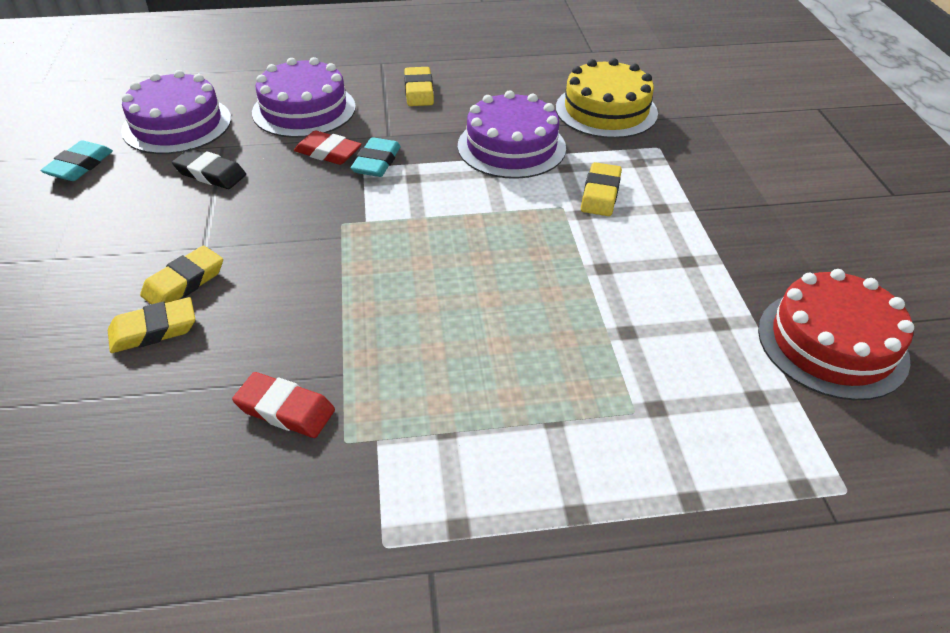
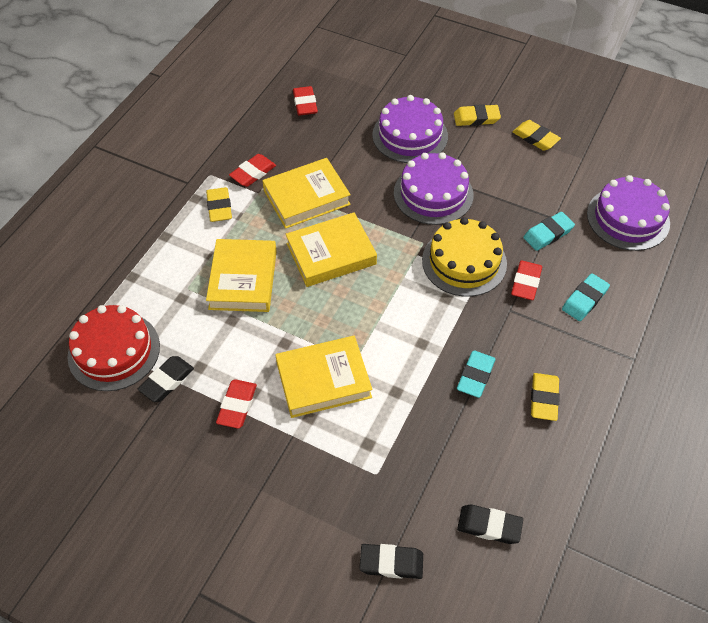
black eraser: [172,148,246,189] = 1 -> [137,356,194,402] [359,544,423,579] [457,505,523,544] = 3
red eraser: [232,372,335,438] [294,130,362,165] = 2 -> [216,379,257,429] [229,154,276,187] [293,86,318,116] [511,260,542,300] = 4
turquoise eraser: [40,141,113,181] [351,137,401,177] = 2 -> [457,351,496,398] [523,212,575,251] [562,273,610,321] = 3
yellow book: none = 0 -> [206,239,277,312] [262,158,351,229] [275,336,372,418] [286,212,377,287] = 4

